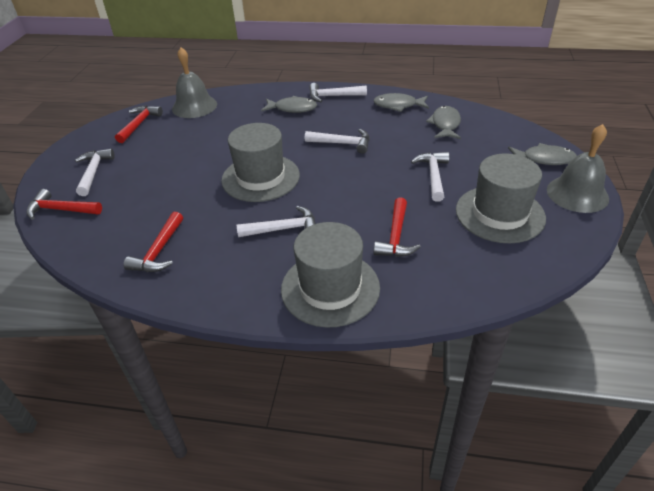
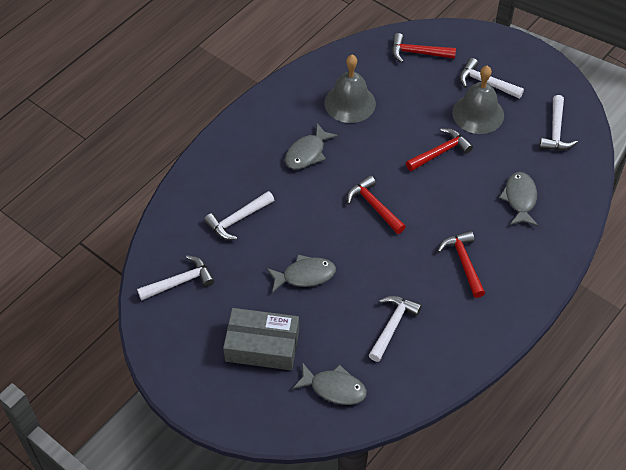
grey box: none = 0 -> [223,308,299,370] = 1
grey hat: [221,123,300,202] [281,222,380,328] [456,154,546,243] = 3 -> none = 0

